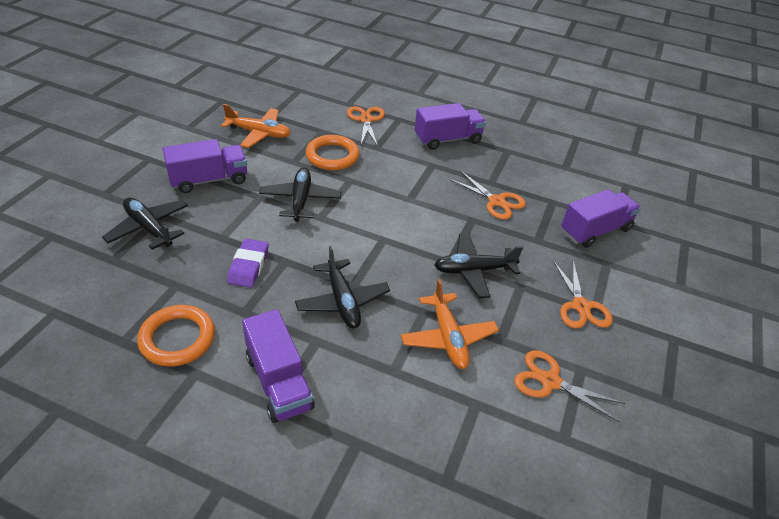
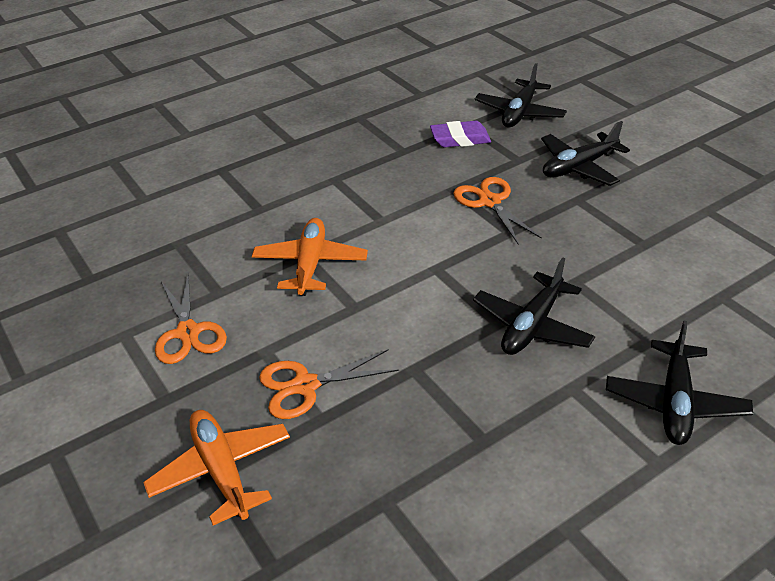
orange ring: [137,305,215,367] [306,135,359,170] = 2 -> none = 0
orange scissors: [347,106,385,146] [449,171,526,220] [514,350,625,422] [553,260,613,328] = 4 -> [155,273,227,364] [259,349,399,419] [453,177,542,245] = 3
purple truck: [162,139,247,193] [242,309,315,423] [414,103,486,150] [561,189,641,248] = 4 -> none = 0

